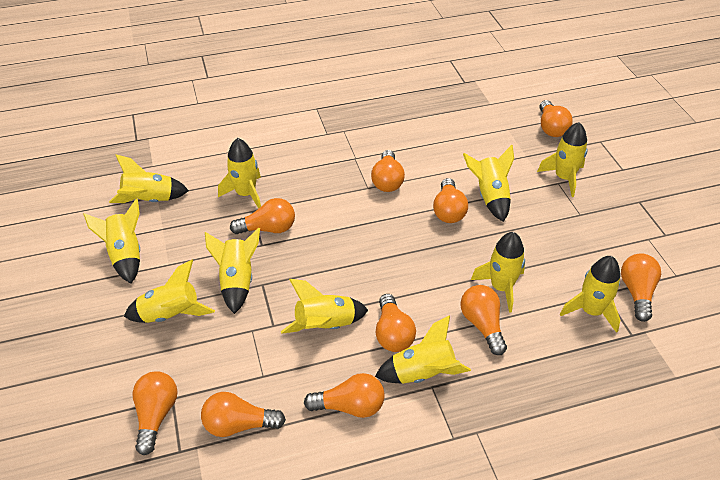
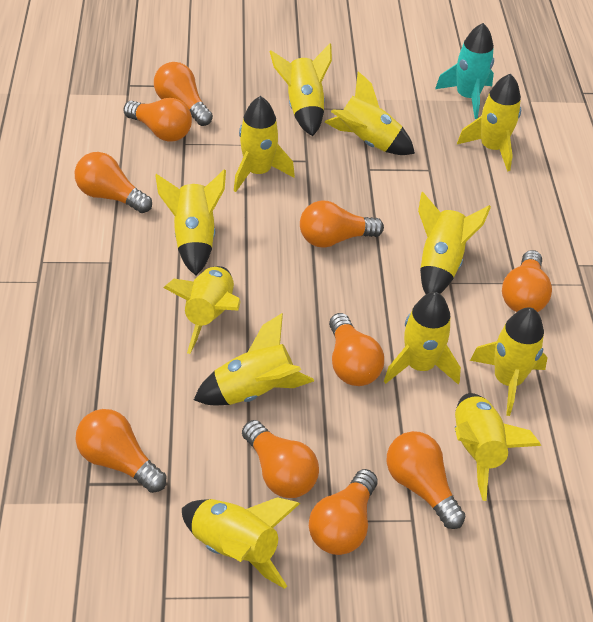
turquoise rocket: none = 0 -> [435,23,494,119] = 1
yellow rocket: [83,199,140,284] [109,155,189,203] [124,260,215,323] [205,228,260,314] [218,138,261,209] [281,279,368,334] [375,315,471,384] [463,145,514,222] [471,232,525,313] [537,122,588,197] [560,256,621,333] = 11 -> [155,169,226,276] [163,266,241,354] [182,497,300,589] [194,313,314,405] [234,96,295,192] [270,44,332,136] [325,71,415,155] [384,292,461,384] [418,192,491,294] [455,393,541,501] [457,74,521,171] [470,307,548,416] = 12

